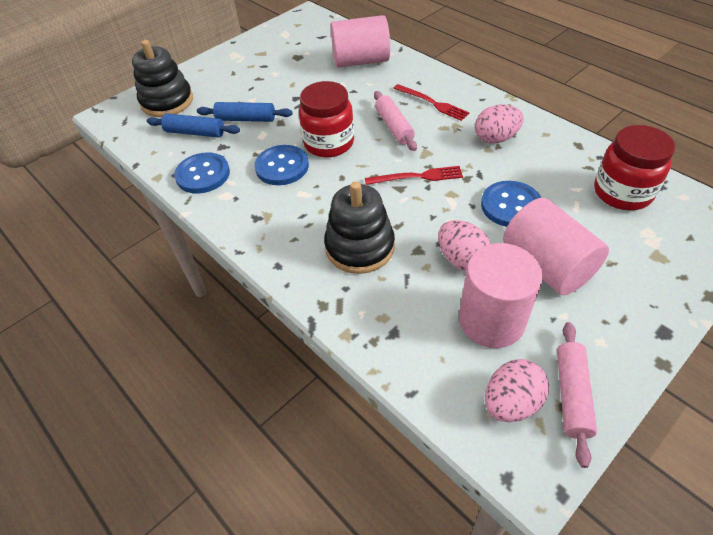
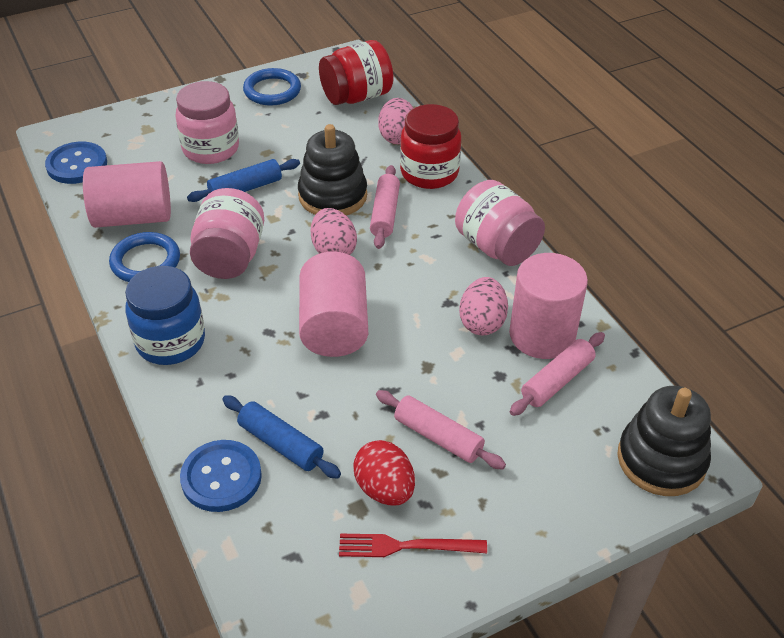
blue button: [174,152,230,194] [254,145,309,185] [481,181,541,227] = 3 -> [45,142,107,184] [180,440,262,512] = 2
blue jar: none = 0 -> [125,266,205,365] = 1
blue ring: none = 0 -> [109,232,180,282] [243,68,301,105] = 2
pink jar: none = 0 -> [175,81,239,164] [190,188,264,279] [455,180,545,266] = 3
pink rolling pin: [374,91,417,151] [557,322,597,468] = 2 -> [370,165,400,249] [376,390,506,470] [510,332,605,416] = 3
red egg: none = 0 -> [353,440,415,506] = 1
red fork: [365,166,463,185] [393,84,470,121] = 2 -> [339,534,487,557] = 1

